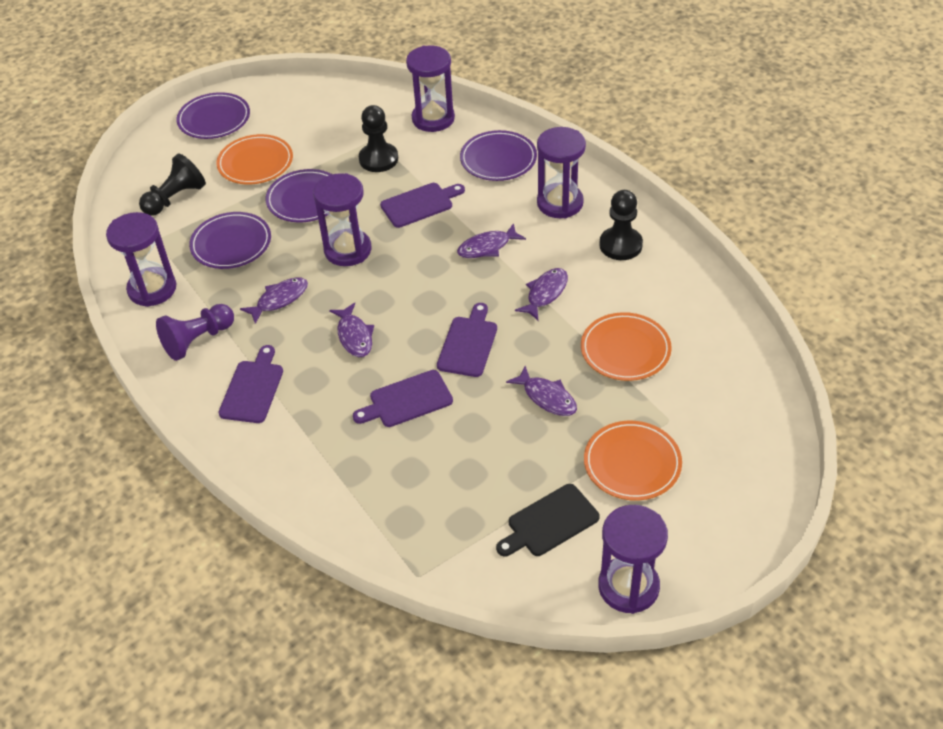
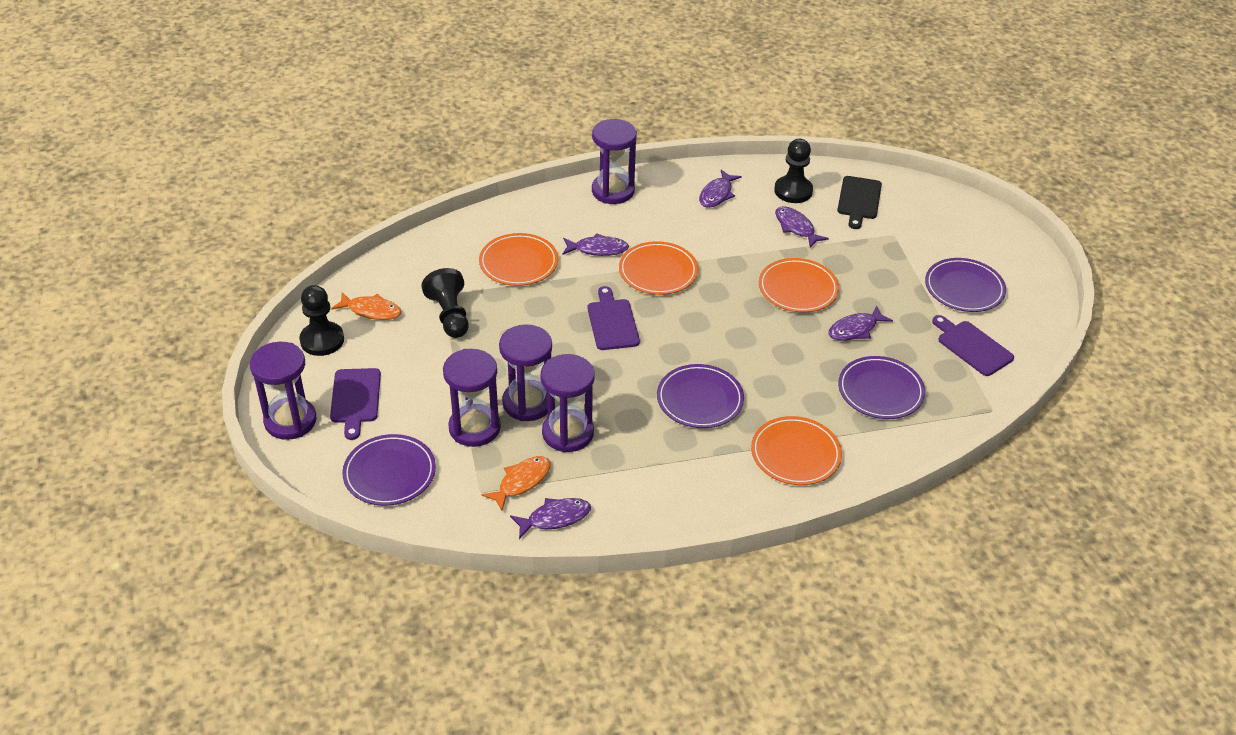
orange fish: none = 0 -> [331,292,401,320] [482,456,551,511] = 2
orange plate: [216,134,293,184] [581,312,672,381] [584,421,682,501] = 3 -> [479,233,558,286] [619,241,698,295] [751,416,842,485] [759,258,839,312] = 4
purple cutting board: [218,345,283,423] [353,370,453,427] [380,183,465,228] [437,303,497,377] = 4 -> [330,368,381,440] [588,286,640,350] [932,315,1014,376] = 3
purple pawn: [156,304,234,361] = 1 -> none = 0

